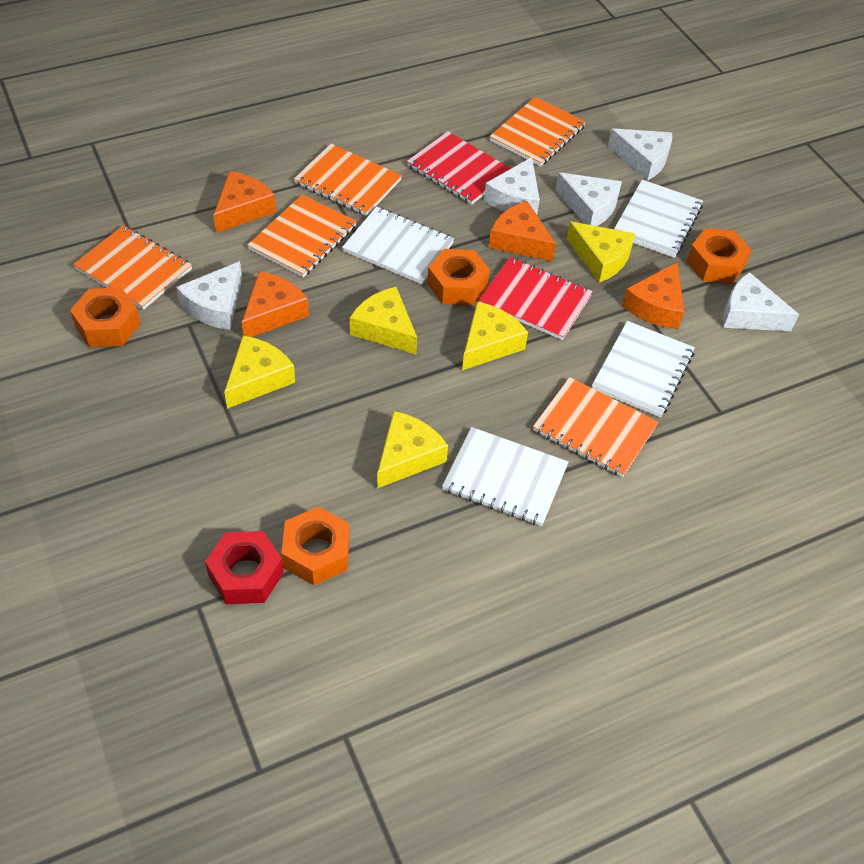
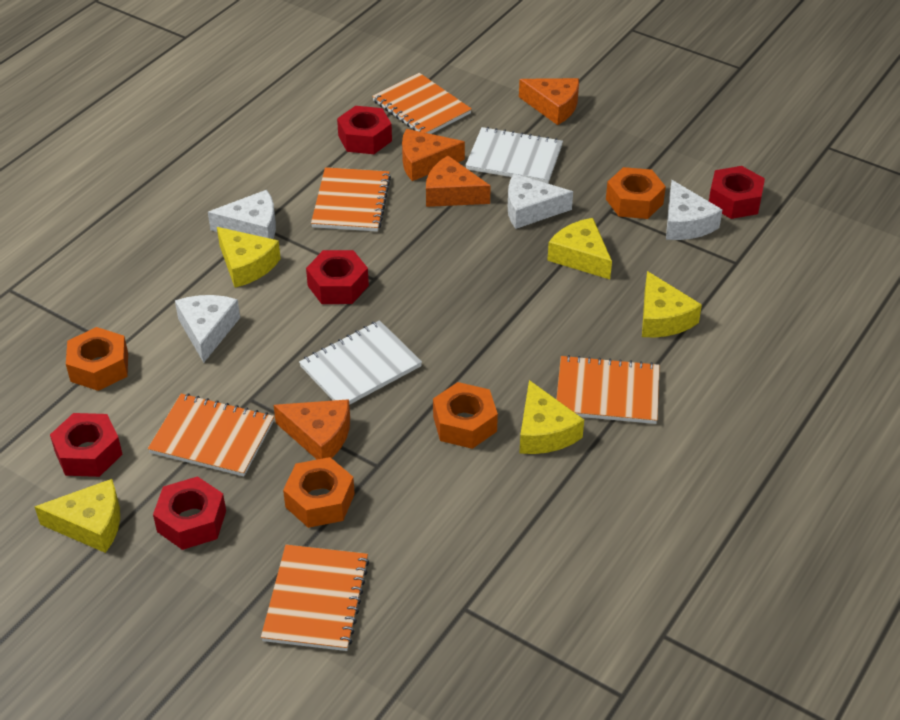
red notebook: [407,131,511,205] [479,257,593,340] = 2 -> none = 0
red nut: [205,531,284,604] = 1 -> [50,413,123,477] [153,476,226,550] [306,250,369,304] [337,106,392,154] [709,166,765,219] = 5
white cheese: [176,261,242,330] [484,157,540,215] [556,172,622,226] [608,128,672,181] [723,272,799,331] = 5 -> [175,295,240,363] [208,190,276,239] [508,174,573,229] [666,180,722,240] = 4
white notebook: [342,207,454,284] [442,427,569,526] [592,321,695,417] [614,180,703,258] = 4 -> [299,320,422,405] [465,127,563,183] = 2

